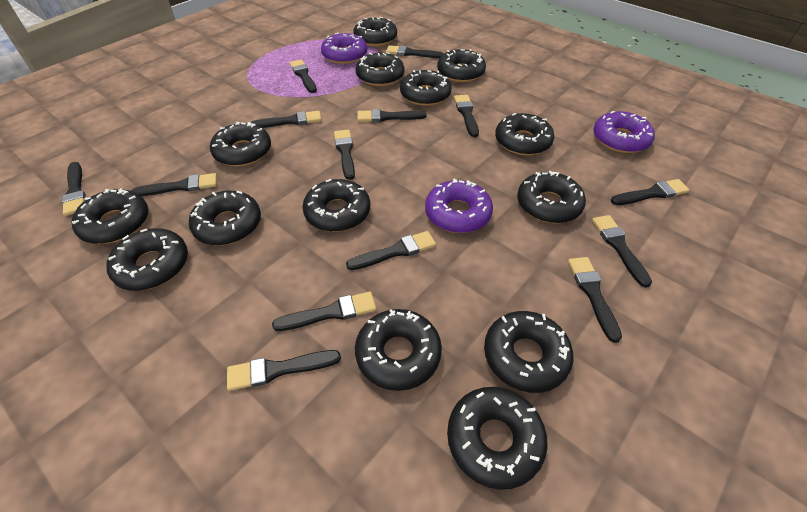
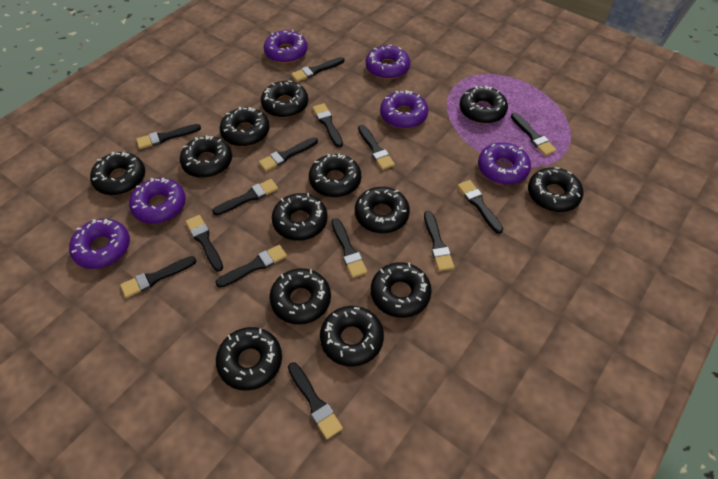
black donut: [72,188,149,244] [106,228,188,291] [189,191,261,245] [210,122,271,166] [303,179,370,232] [354,17,397,46] [355,309,442,391] [356,52,404,86] [400,70,451,106] [437,49,486,82] [447,387,548,490] [484,311,573,393] [495,113,554,155] [517,171,586,223] = 14 -> [90,152,145,195] [180,135,232,178] [216,327,282,391] [220,107,270,146] [261,80,308,118] [269,268,331,325] [272,193,328,241] [309,154,361,197] [320,306,384,367] [355,187,410,233] [371,262,432,318] [459,86,508,124] [528,167,583,212] = 13
purple donut: [321,33,367,64] [425,178,493,233] [593,111,655,153] = 3 -> [69,219,130,269] [129,178,186,224] [264,30,308,63] [366,45,410,79] [380,90,428,129] [478,142,531,185] = 6

